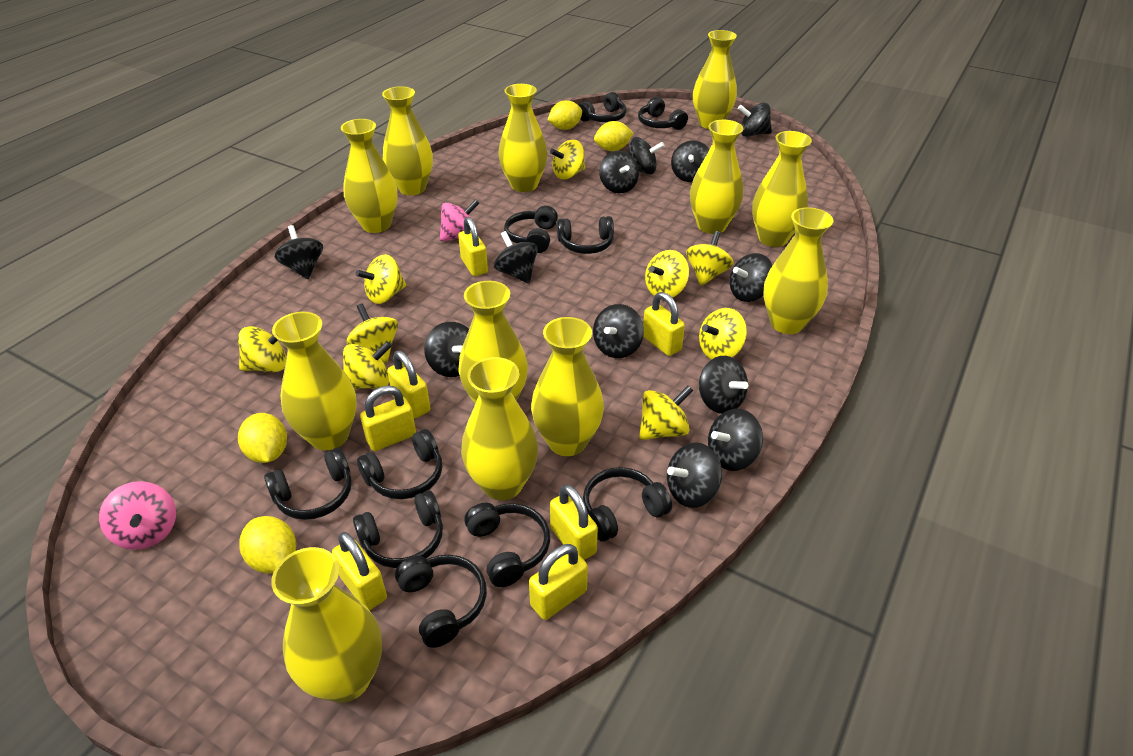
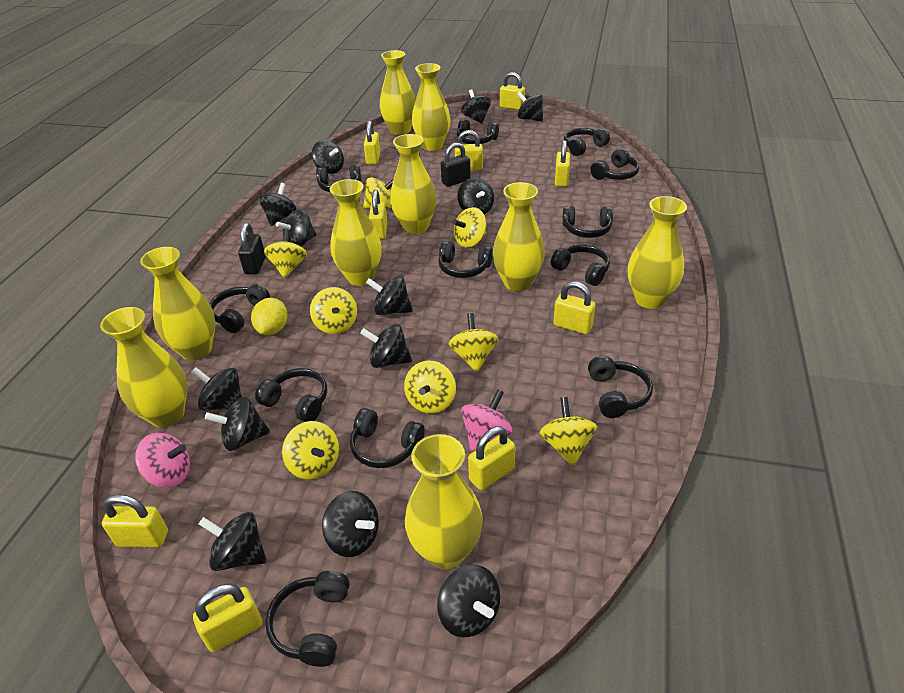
black headphones: [264,448,352,520] [353,490,443,568] [357,429,442,499] [395,555,487,648] [464,503,550,587] [504,206,558,253] [557,216,614,254] [578,92,627,122] [583,467,672,542] [638,97,688,130] = 10 -> [210,284,270,333] [255,368,327,422] [265,571,349,667] [316,164,361,192] [350,408,425,468] [438,241,493,278] [457,119,499,144] [551,245,610,286] [562,206,613,238] [564,128,610,156] [588,356,653,418] [590,148,639,180] = 12
black padlock: none = 0 -> [238,223,266,275] [441,143,471,187] = 2
black spinning top: [275,225,323,279] [424,322,469,377] [494,231,538,284] [593,304,644,358] [599,151,639,193] [628,137,665,175] [667,442,722,508] [671,140,709,182] [699,356,748,414] [708,409,763,471] [729,253,773,302] [738,103,772,137] = 12 -> [192,367,242,411] [198,512,267,571] [205,397,270,451] [258,183,296,226] [276,209,317,247] [312,140,344,174] [322,491,379,557] [360,324,412,368] [366,276,413,315] [437,565,500,637] [457,178,494,215] [461,89,491,124] [517,91,543,122] = 13
yellow lemon: [238,413,287,463] [239,516,296,574] [548,100,582,130] [594,121,633,151] = 4 -> [251,298,288,335] = 1
yellow padlock: [332,532,387,610] [360,386,416,451] [387,351,430,418] [458,217,488,276] [529,544,588,620] [550,484,598,560] [643,292,685,356] = 7 -> [102,494,168,547] [193,584,262,652] [364,121,381,164] [369,190,388,239] [455,130,483,170] [468,427,515,490] [500,72,525,110] [553,281,596,334] [555,140,570,187] = 9
yellow spinning top: [238,326,286,372] [343,341,392,389] [347,303,398,363] [355,254,407,304] [550,140,586,179] [639,386,693,440] [645,250,689,297] [686,231,734,286] [699,308,747,359] = 9 -> [264,229,307,278] [282,421,339,479] [310,287,357,334] [363,177,394,209] [404,361,456,414] [449,313,498,372] [452,207,487,248] [540,397,597,466] = 8
yellow vase: [271,547,382,703] [272,312,357,451] [341,119,397,233] [382,86,433,195] [458,281,528,404] [461,357,538,501] [498,84,548,192] [531,317,604,456] [690,120,744,234] [693,30,737,129] [752,131,812,247] [763,207,833,334] = 12 -> [100,307,187,428] [140,247,215,361] [330,179,382,286] [379,50,416,135] [390,134,437,234] [405,434,483,569] [412,63,451,151] [493,182,545,291] [628,196,687,309] = 9

